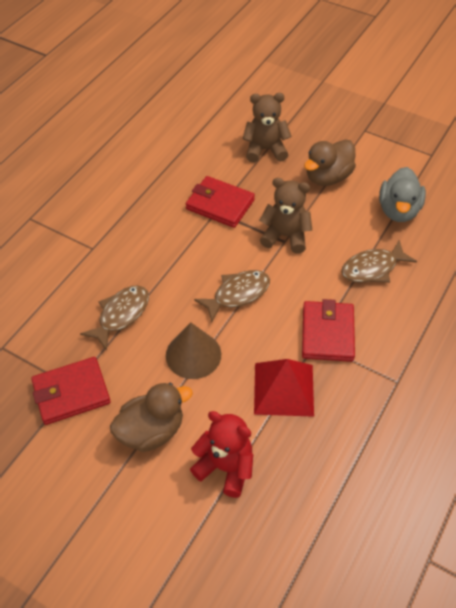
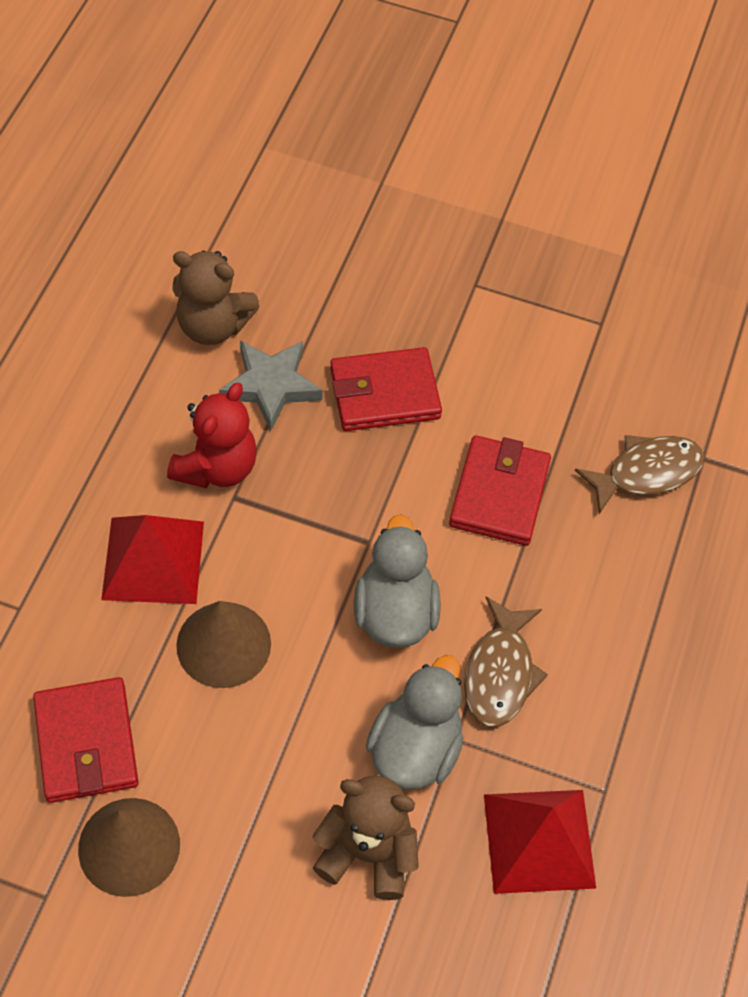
brown cone: [166,323,221,379] = 1 -> [78,798,180,897] [176,601,271,688] = 2
brown duck: [110,383,193,452] [304,139,356,186] = 2 -> none = 0
brown fish: [80,285,149,351] [194,270,270,322] [341,240,417,283] = 3 -> [464,596,548,727] [575,435,705,514] = 2
grey duck: [379,167,426,222] = 1 -> [354,514,441,648] [366,655,464,790] = 2
grey star: none = 0 -> [219,341,323,431] = 1
red pyramid: [254,359,314,417] = 1 -> [101,515,204,604] [484,790,596,894] = 2

